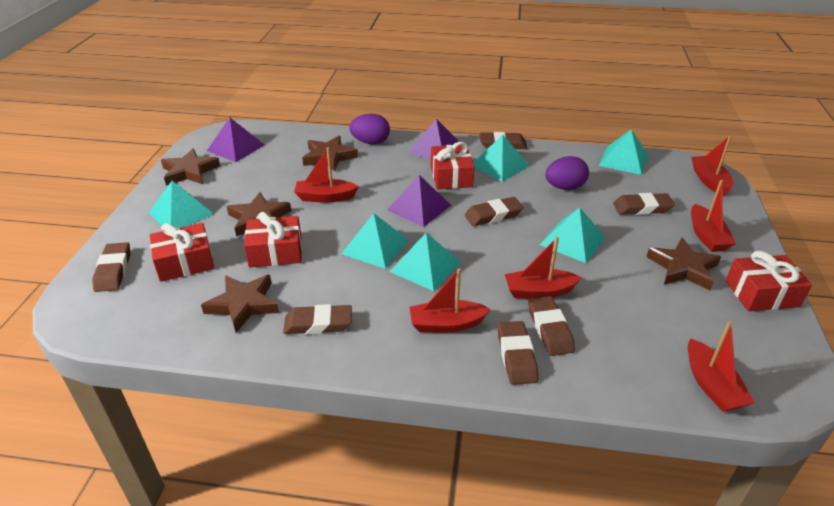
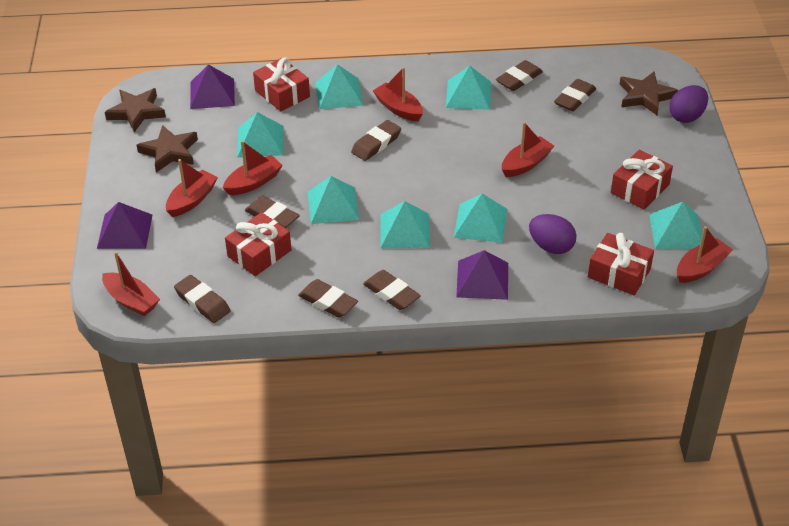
brown star: [161,149,220,186] [201,275,279,333] [226,192,291,236] [302,136,358,171] [646,238,721,290] = 5 -> [105,88,166,132] [137,125,198,173] [619,72,678,115] = 3
turquoise pyramid: [149,181,214,228] [341,213,409,269] [390,233,461,291] [473,135,529,182] [540,207,606,263] [599,129,648,175] = 6 -> [237,112,283,158] [307,176,359,224] [315,64,363,109] [380,201,430,248] [446,66,491,110] [453,194,507,243] [649,202,702,249] = 7

